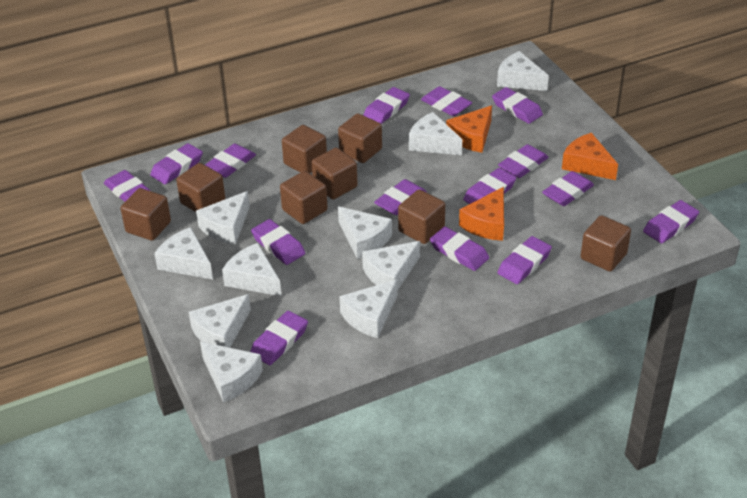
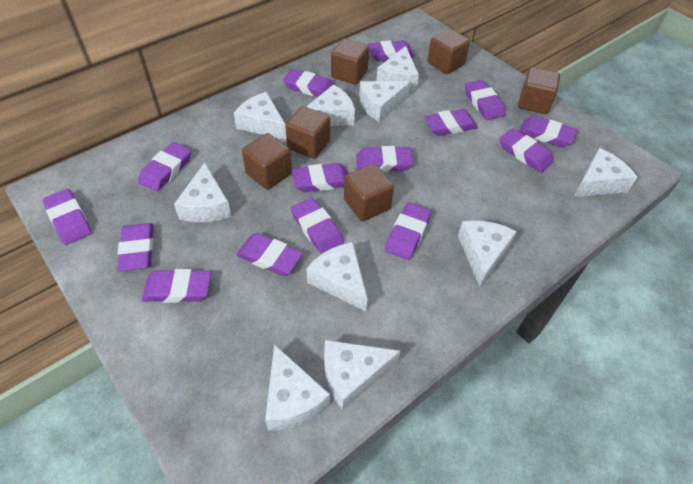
brown cube: [120,188,171,241] [176,163,225,212] [280,171,328,224] [282,125,327,173] [312,148,358,200] [338,113,382,163] [398,190,445,244] [581,215,631,271] = 8 -> [242,133,292,189] [285,106,330,159] [331,39,369,85] [344,164,394,221] [427,29,470,74] [518,67,560,114] = 6
orange cheese: [446,105,492,153] [459,187,504,241] [562,133,618,180] = 3 -> none = 0

